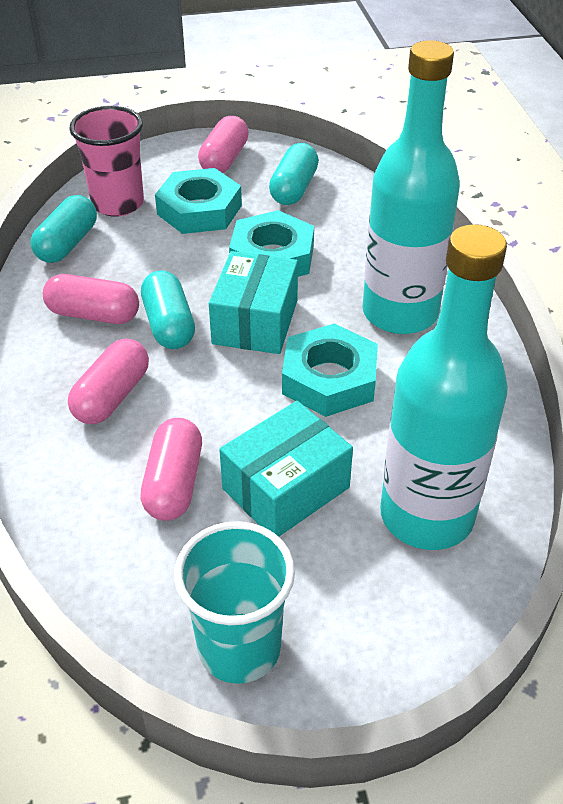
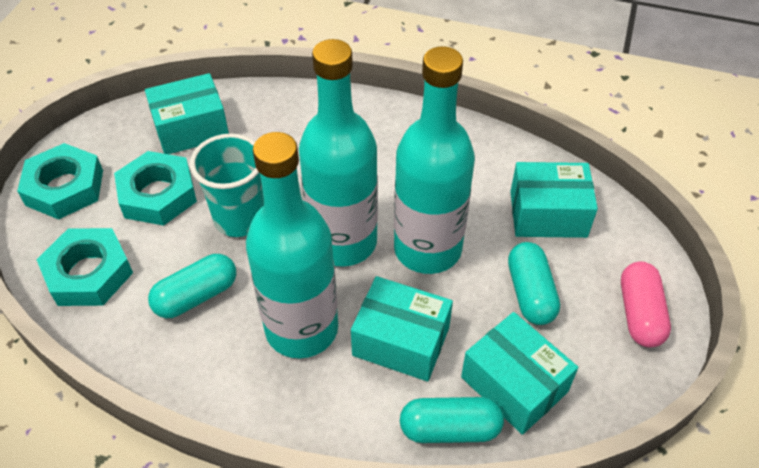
pink capsule: [43,274,139,324] [68,338,149,424] [140,418,202,521] [198,116,249,173] = 4 -> [621,261,671,347] = 1
pink cup: [69,106,144,217] = 1 -> none = 0
turquoise bottle: [362,40,460,334] [380,224,508,550] = 2 -> [246,132,338,358] [299,39,378,267] [394,46,475,274] = 3
turquoise box: [209,251,298,354] [219,401,353,537] = 2 -> [145,73,229,154] [351,276,453,381] [461,312,578,435] [510,162,598,238] = 4

